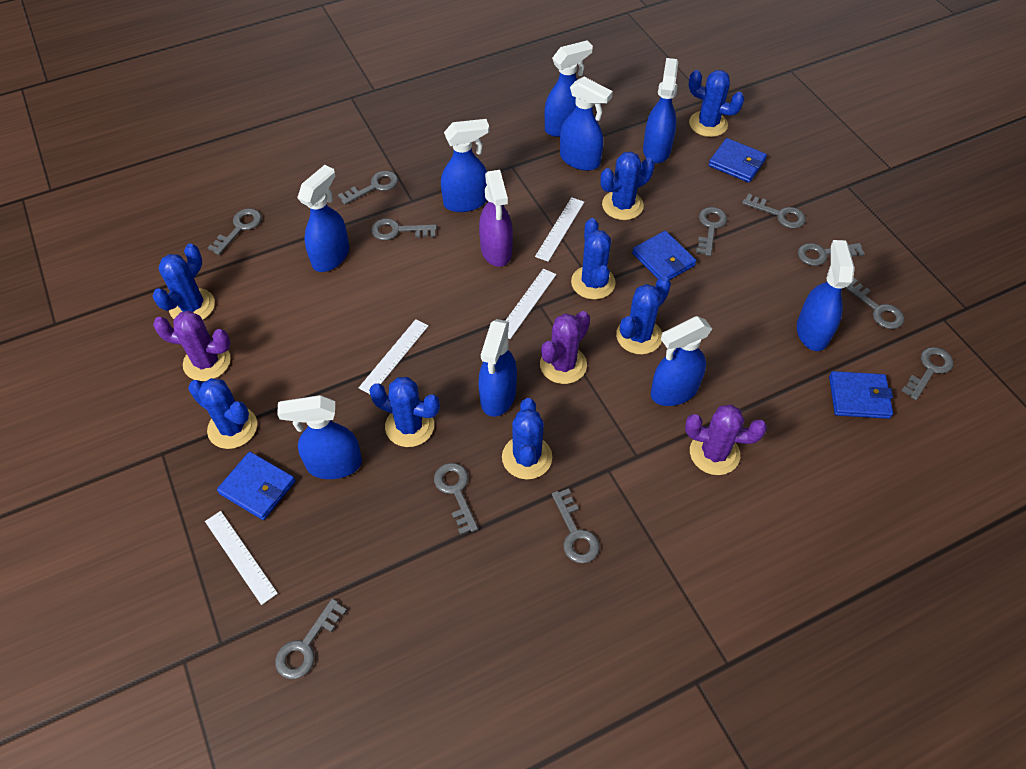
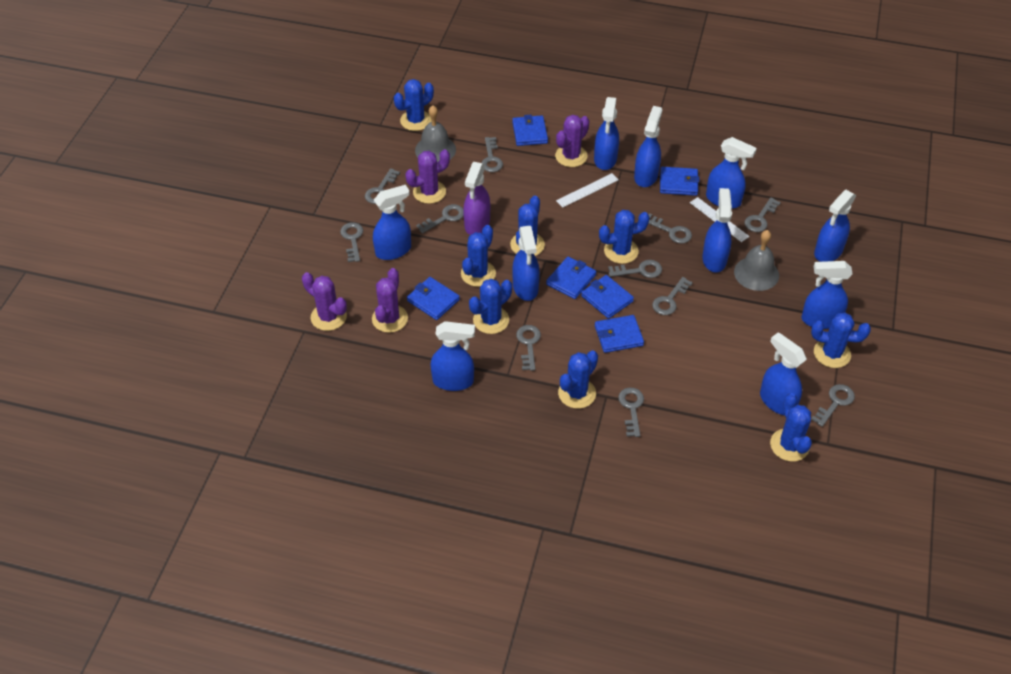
blue spray bottle: [277,395,362,479] [297,165,349,272] [441,119,489,212] [478,319,517,417] [545,40,593,137] [560,77,613,171] [643,58,678,163] [651,316,712,406] [797,240,855,351] = 9 -> [373,185,411,260] [431,321,475,391] [512,226,540,301] [594,97,619,170] [634,106,662,187] [702,188,732,273] [706,137,757,209] [760,332,807,415] [802,261,853,329] [814,190,856,262] = 10
blue wallet: [217,452,296,520] [632,231,696,280] [709,138,767,183] [829,371,893,419] = 4 -> [407,277,460,320] [512,115,548,146] [546,257,596,299] [581,275,634,319] [595,315,644,353] [660,167,699,196] = 6
grey bell: none = 0 -> [415,105,456,162] [734,230,779,291] = 2
purple cactus: [153,311,231,381] [540,311,590,384] [685,404,767,475] = 3 -> [302,272,347,331] [372,268,408,333] [405,149,450,204] [555,115,589,167] = 4
white ruler: [205,511,278,605] [359,319,428,394] [505,269,556,339] [535,197,584,262] = 4 -> [556,173,619,208] [690,197,749,242] = 2

